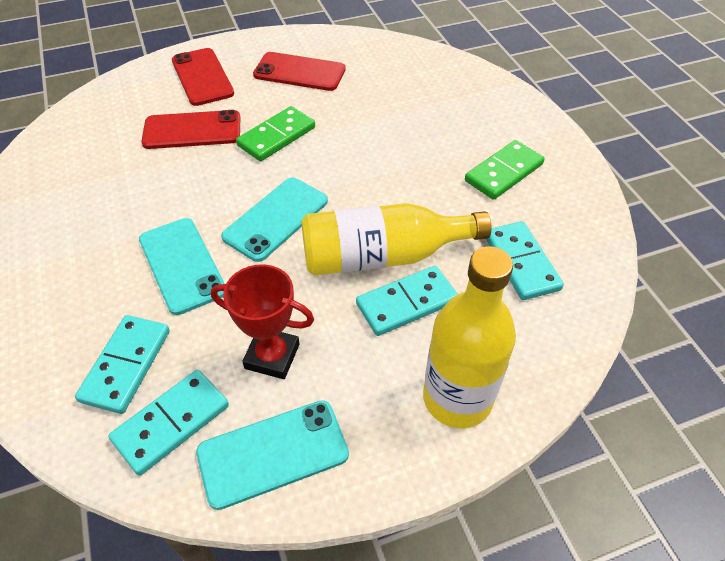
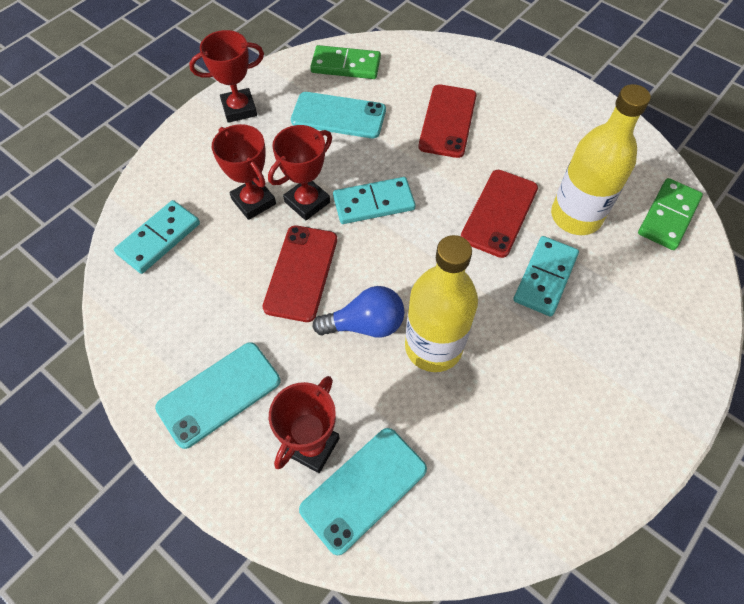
blue light bulb: none = 0 -> [312,286,405,337] = 1
red trophy: [211,264,314,379] = 1 -> [189,30,264,123] [212,124,276,220] [268,125,332,221] [269,376,340,473] = 4
turquoise domino: [75,315,170,414] [108,370,229,476] [356,266,458,336] [486,221,564,300] = 4 -> [114,200,200,274] [333,177,416,224] [513,236,579,317] = 3

